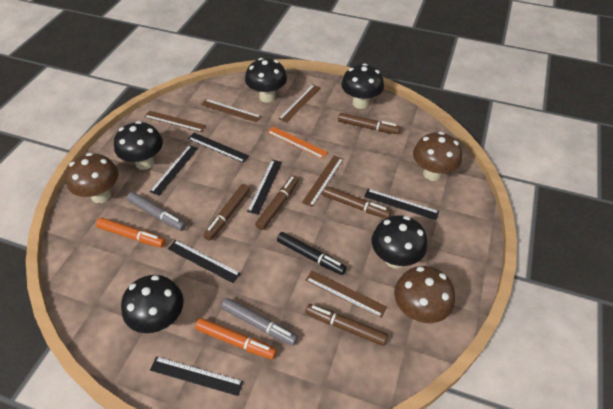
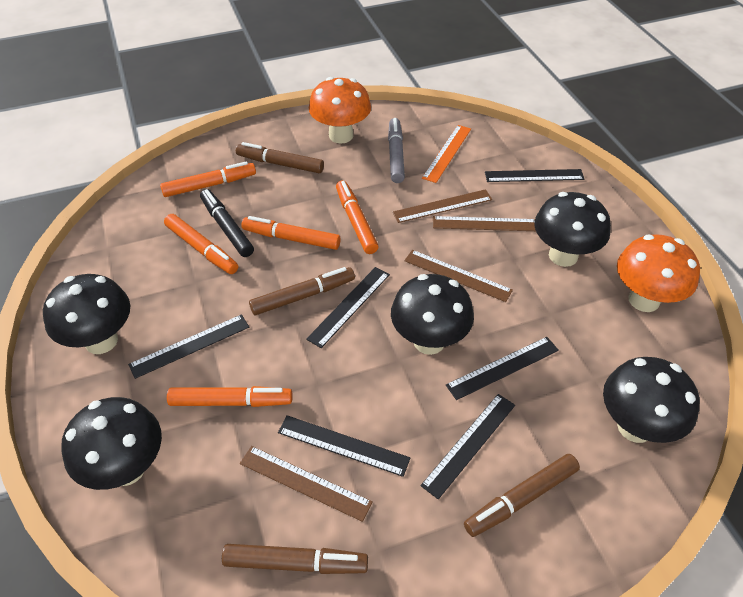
brown marker: [203,184,250,241] [255,176,299,230] [305,304,388,346] [322,186,391,219] [338,113,400,134] = 5 -> [222,544,368,574] [236,142,324,173] [249,267,355,315] [464,454,580,537] = 4
brown mushroom: [65,153,119,203] [394,266,455,323] [413,132,462,181] = 3 -> none = 0
brown ruler: [144,111,206,132] [201,99,261,123] [278,84,321,122] [302,156,344,207] [305,270,387,318] = 5 -> [240,446,373,522] [392,189,492,223] [404,250,513,302] [433,216,536,231] = 4
grey marker: [127,192,186,231] [221,298,298,346] = 2 -> [388,118,405,183] = 1
orange marker: [96,217,166,248] [195,318,277,360] = 2 -> [160,161,256,197] [164,214,238,274] [167,386,293,407] [241,216,341,250] [336,181,379,254] = 5
orange mushroom: none = 0 -> [309,77,371,144] [617,234,700,312] = 2

